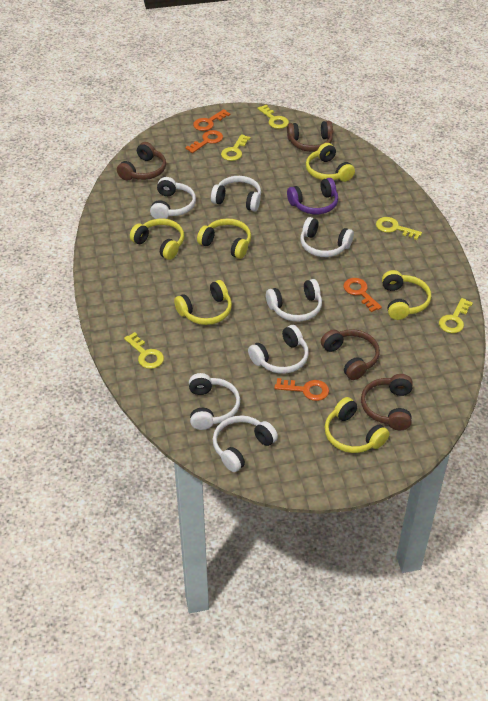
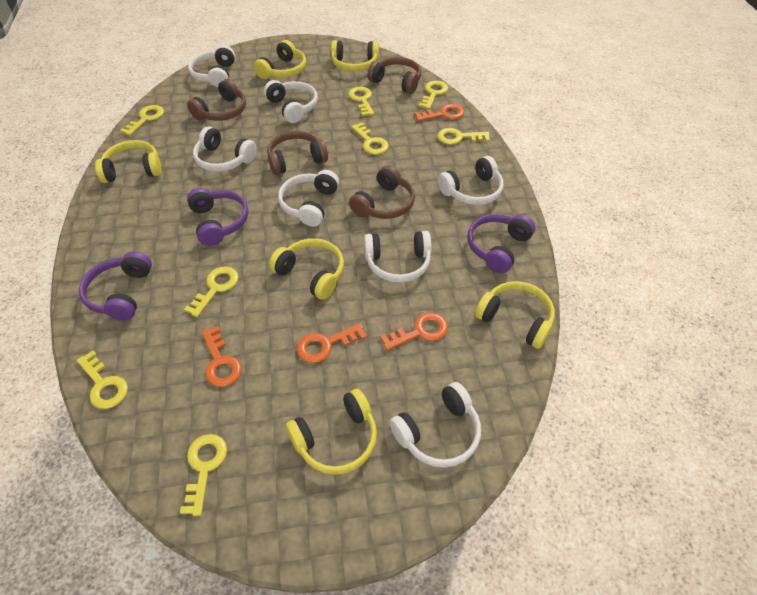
purple headphones: [287,178,338,214] = 1 -> [79,252,152,321] [187,188,248,246] [467,214,536,273] = 3
yellow key: [124,332,164,369] [221,134,251,161] [257,105,289,129] [376,217,422,240] [439,298,473,333] = 5 -> [77,350,128,409] [120,105,164,136] [180,434,227,516] [184,266,239,317] [348,87,374,117] [351,122,389,155] [419,81,448,109] [437,128,490,145] = 8

